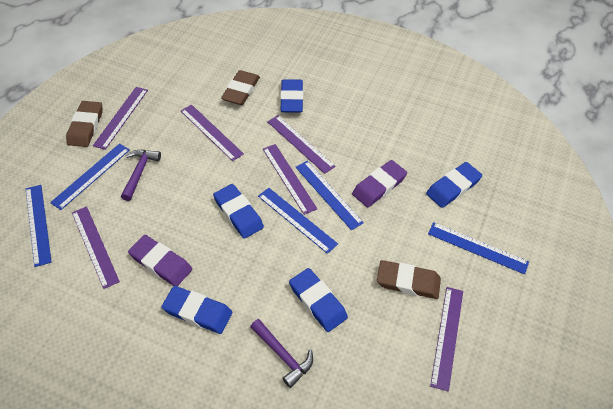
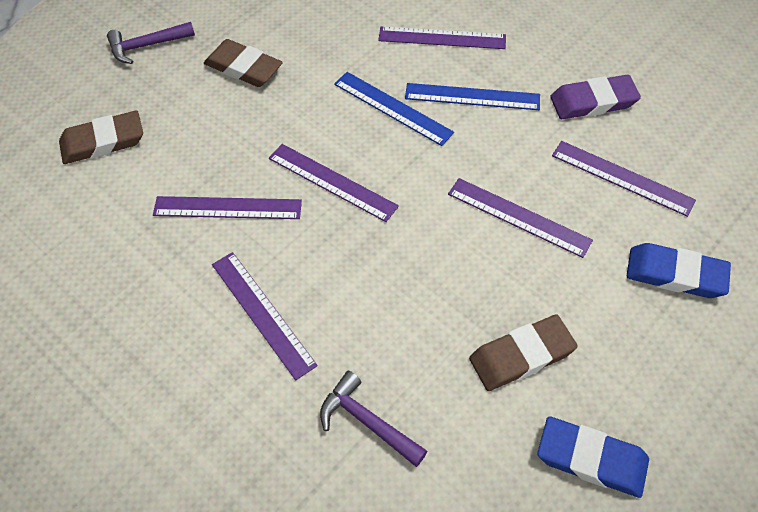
blue eraser: [161,286,232,334] [213,184,264,239] [280,79,303,113] [289,268,348,332] [426,162,482,208] = 5 -> [537,416,649,498] [627,243,731,298] = 2
blue ruler: [26,185,52,267] [50,143,130,210] [258,188,338,254] [296,161,364,230] [428,222,529,274] = 5 -> [334,72,454,146] [405,83,540,110] = 2
purple eraser: [128,235,192,286] [352,160,407,207] = 2 -> [550,75,641,119] = 1

